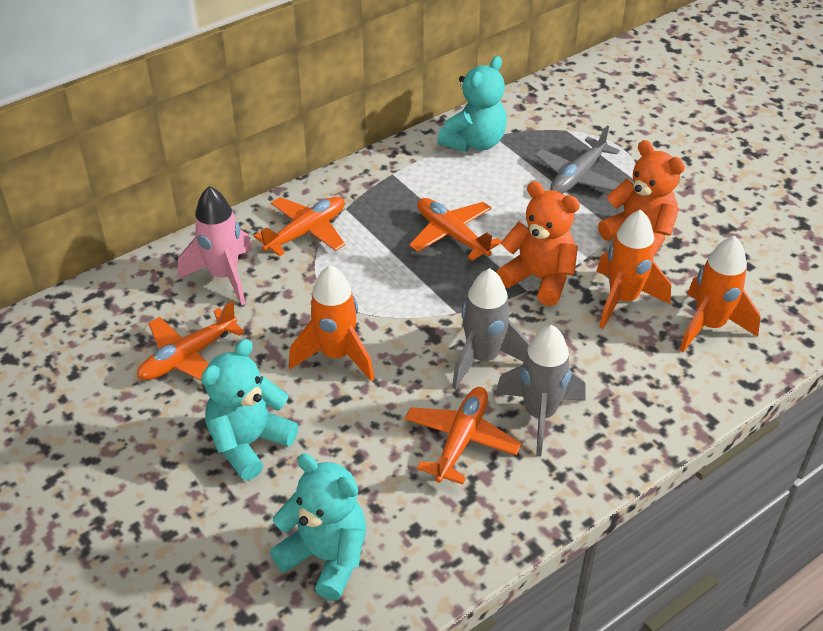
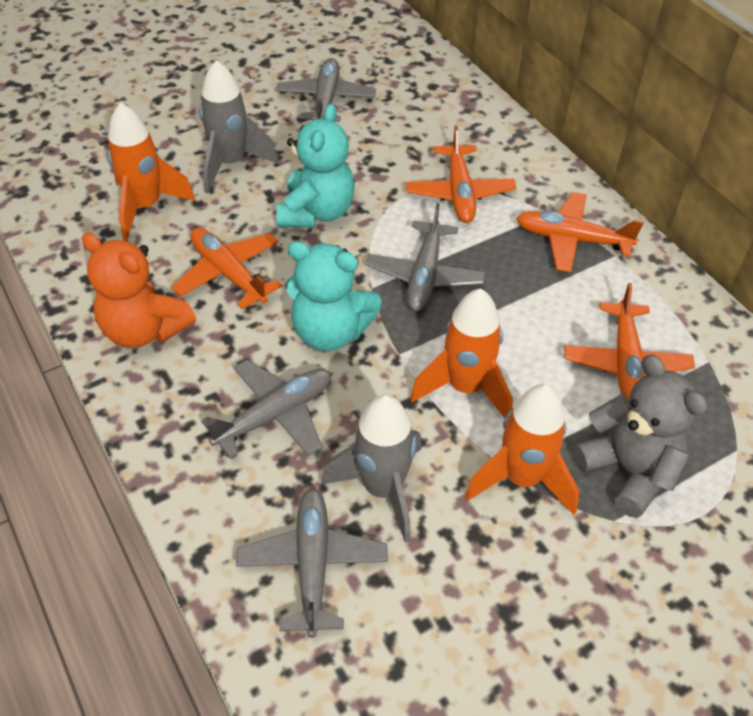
grey plane: [535,126,620,194] = 1 -> [201,360,331,459] [236,488,388,638] [276,58,376,122] [366,203,485,311] = 4
grey teddy bear: none = 0 -> [573,354,708,518] = 1
orange teddy bear: [496,181,580,306] [598,140,685,255] = 2 -> [82,233,196,348] = 1
pink rocket: [178,186,252,305] = 1 -> none = 0
turquoise teddy bear: [201,339,298,480] [270,453,367,601] [438,56,507,152] = 3 -> [276,104,355,227] [287,241,382,351] = 2

